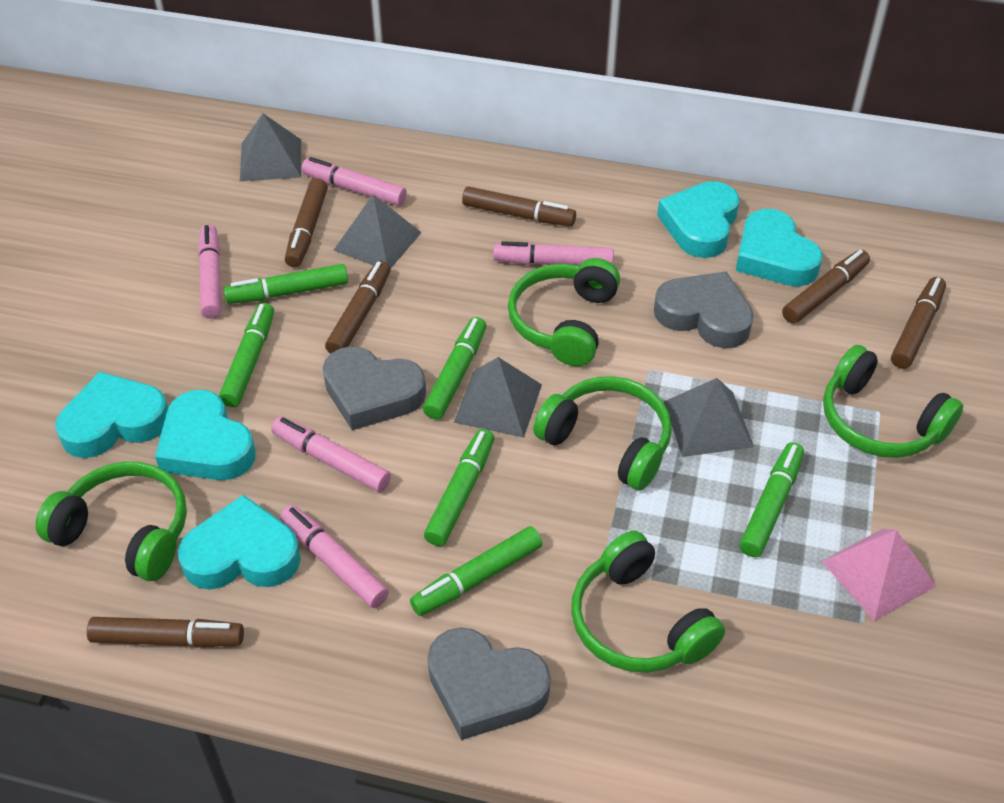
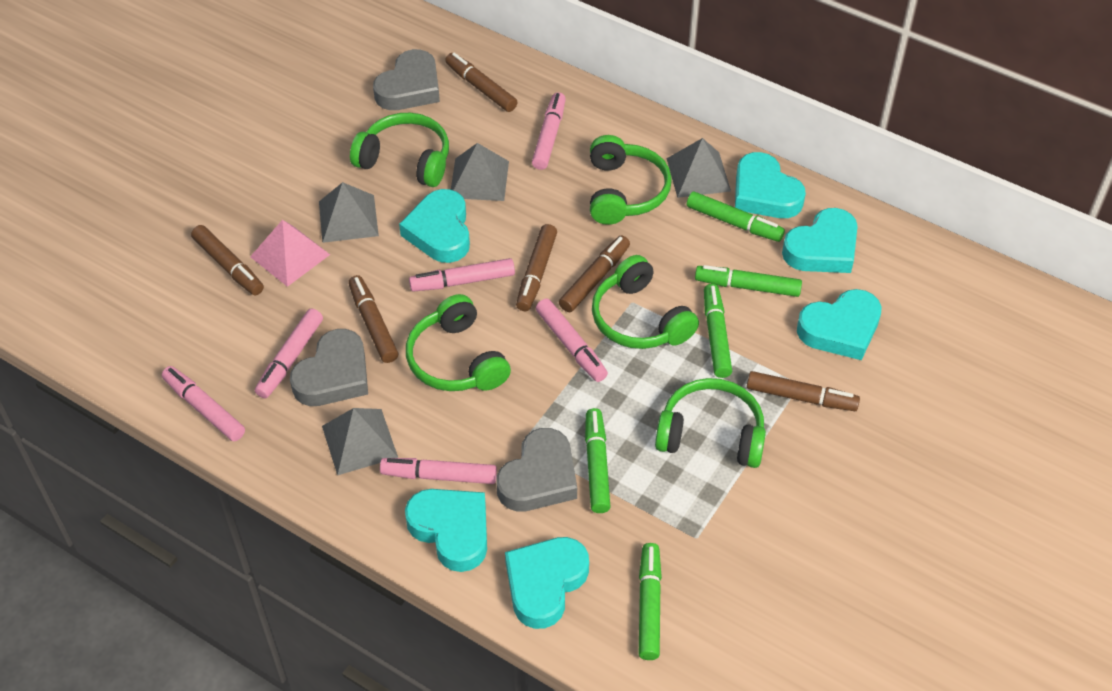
green marker: [219,303,274,407] [224,264,348,304] [410,526,542,616] [423,317,486,420] [424,429,494,546] [739,442,804,557] = 6 -> [585,408,610,513] [639,543,662,660] [687,191,785,242] [695,265,802,297] [704,284,732,378] = 5
pink marker: [198,225,222,319] [271,417,391,492] [280,505,389,608] [301,157,407,206] [493,241,614,265] = 5 -> [162,366,245,441] [255,309,323,398] [380,458,497,484] [409,258,515,292] [532,92,566,170] [536,298,608,382] = 6
turquoise heart: [55,372,168,458] [155,390,256,480] [178,495,301,590] [657,181,739,258] [736,209,822,286] = 5 -> [399,189,470,263] [405,489,487,572] [505,537,589,629] [735,152,806,218] [782,208,858,273] [797,289,882,360] = 6

